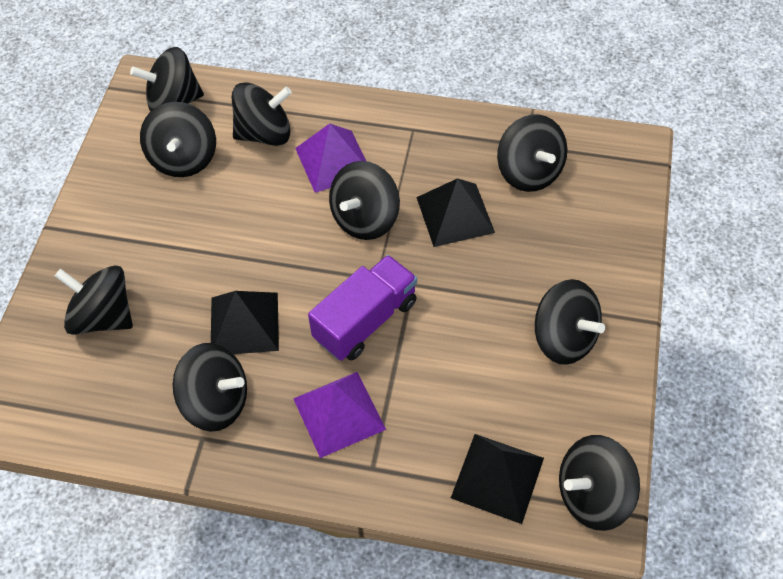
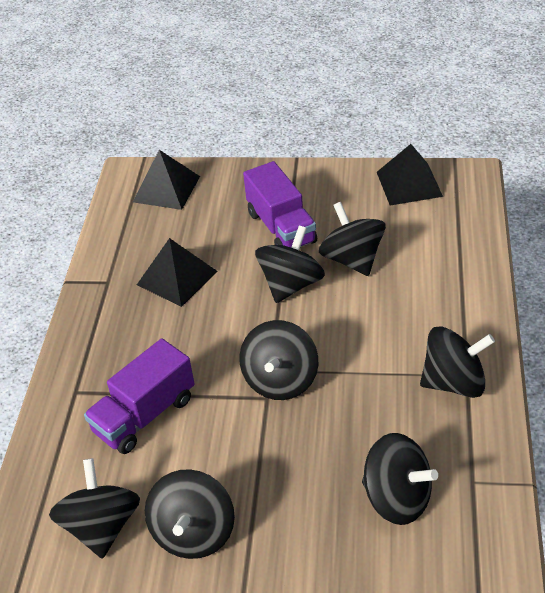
black spinning top: [55,265,133,335] [130,47,204,112] [140,102,216,177] [173,343,247,432] [232,82,292,146] [329,161,400,240] [497,115,567,192] [535,279,605,365] [559,435,640,531] = 9 -> [49,458,140,559] [145,469,235,559] [239,320,318,400] [255,225,325,303] [319,202,386,276] [362,433,438,525] [420,326,495,398] = 7
purple pyramid: [293,372,386,458] [295,123,366,193] = 2 -> none = 0
purple truck: [308,255,417,361] = 1 -> [84,339,195,454] [243,161,317,247] = 2

